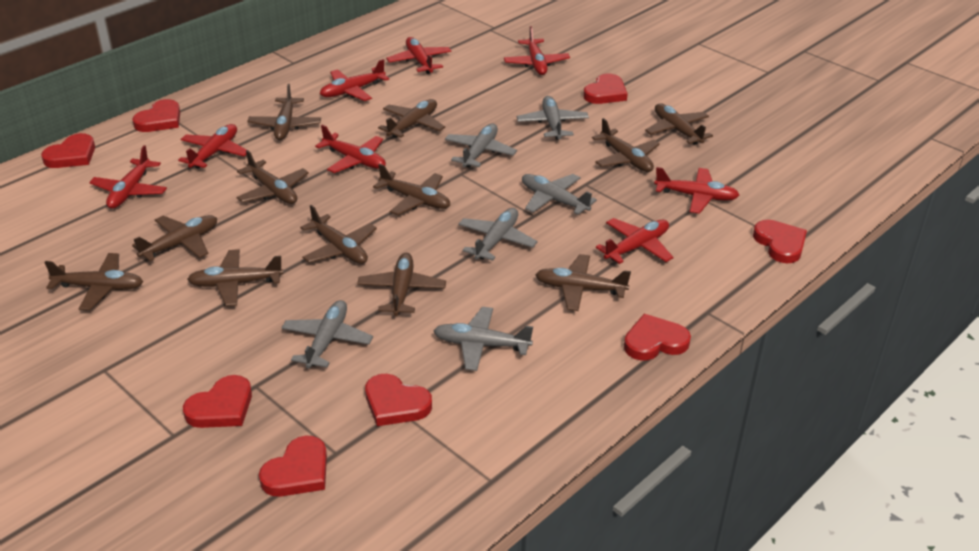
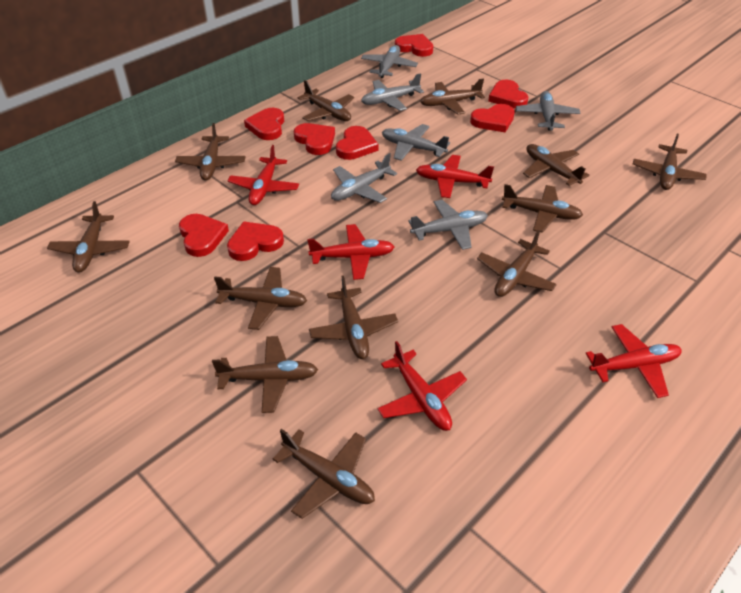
red plane: [89,145,167,209] [178,124,247,169] [315,125,386,173] [320,59,389,101] [386,37,452,74] [504,26,570,75] [596,218,673,264] [654,167,739,214] = 8 -> [228,145,299,205] [307,224,394,280] [377,341,467,431] [416,155,494,198] [585,324,682,398] = 5

